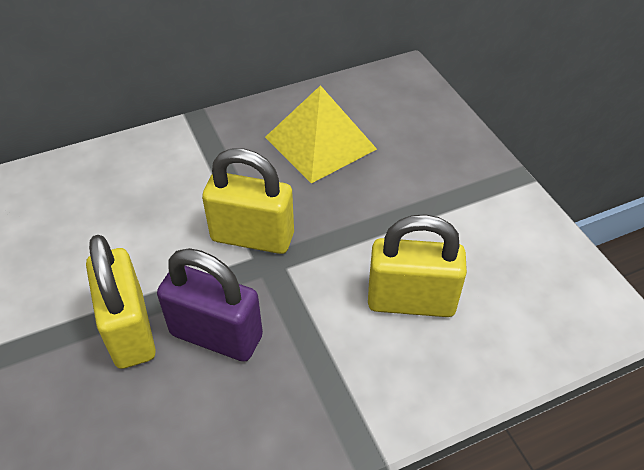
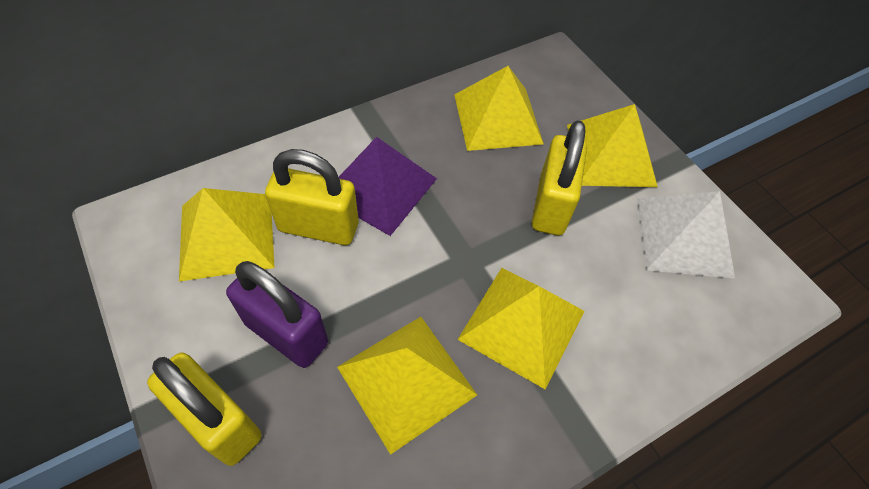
purple pyramid: none = 0 -> [339,137,437,236] = 1
white pyramid: none = 0 -> [637,191,735,279] = 1
yellow pyramid: [265,85,377,184] = 1 -> [179,188,275,281] [337,317,477,455] [454,66,544,151] [457,268,584,390] [567,104,658,187] = 5

